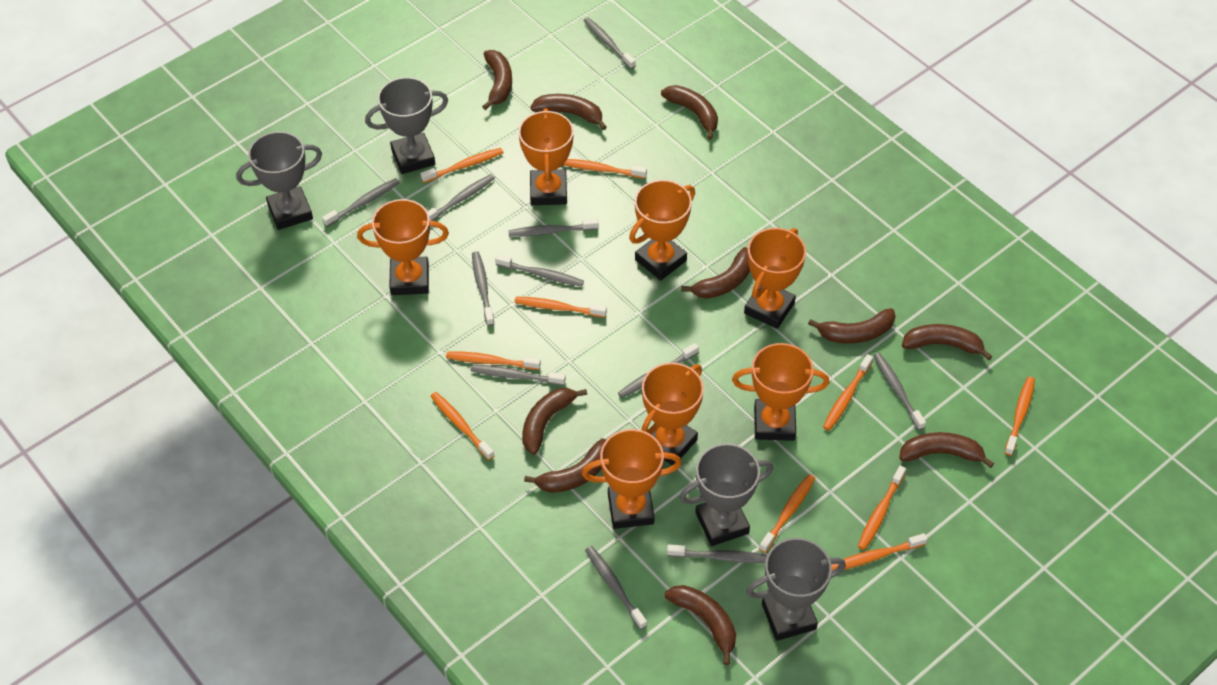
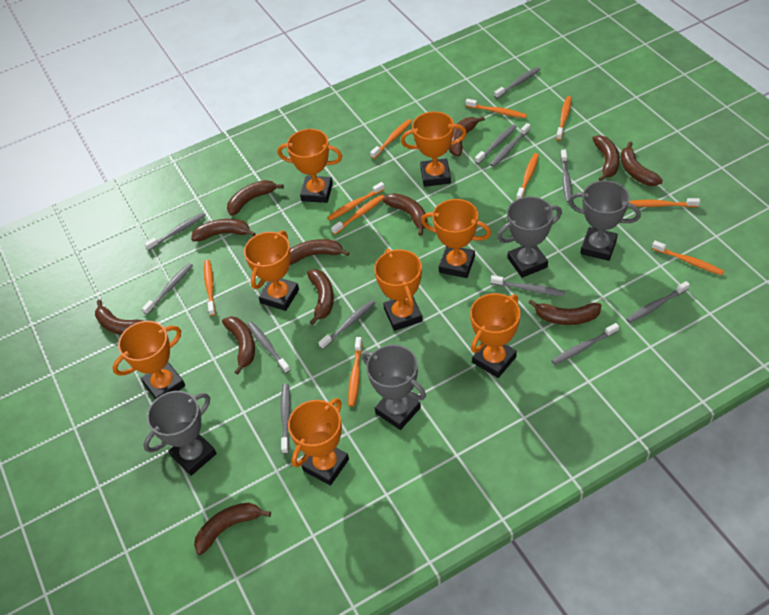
brown banana: [482,50,512,110] [522,388,587,455] [524,439,606,493] [530,94,607,130] [661,85,718,140] [665,585,736,665] [681,247,750,299] [808,308,896,344] [899,432,994,468] [902,324,992,361] = 10 -> [95,300,144,335] [191,219,256,241] [194,503,271,555] [222,316,255,374] [227,180,284,216] [290,239,350,265] [307,269,334,325] [383,193,428,236] [449,116,485,156] [529,299,601,325] [592,135,620,181] [621,141,663,186] = 12
grey toothbrush: [322,178,400,227] [427,174,495,221] [471,365,566,385] [472,251,494,326] [495,254,584,287] [508,219,599,237] [583,17,636,69] [585,546,647,630] [618,343,699,398] [667,545,767,563] [873,353,926,430] = 11 -> [142,263,193,315] [145,212,206,250] [247,322,290,373] [280,383,290,454] [318,300,375,349] [475,124,517,164] [490,123,530,167] [490,275,565,296] [494,67,541,99] [551,323,619,365] [560,150,572,203] [626,281,690,323] = 12
orange trophy: [357,199,449,295] [518,108,574,205] [582,429,682,529] [629,180,695,281] [642,362,704,465] [732,343,830,441] [744,228,806,329] = 7 -> [112,321,185,400] [244,230,299,311] [278,129,342,203] [288,398,349,486] [374,249,423,331] [401,111,467,187] [421,199,491,278] [470,293,520,378] = 8

